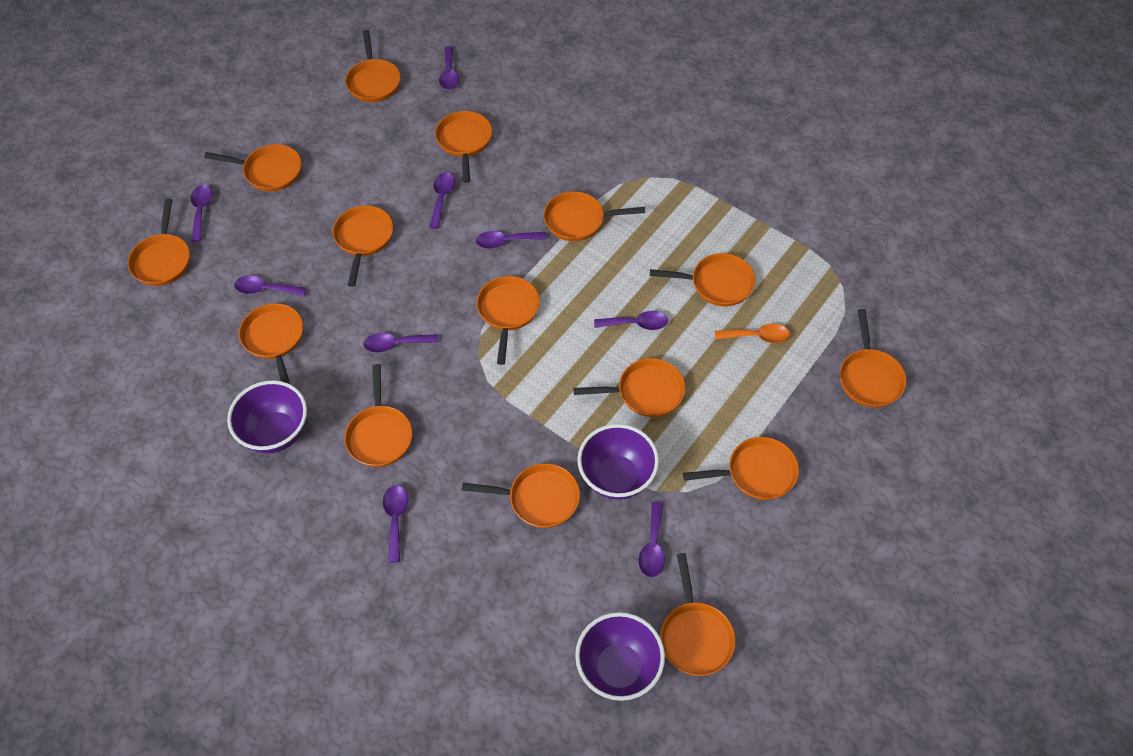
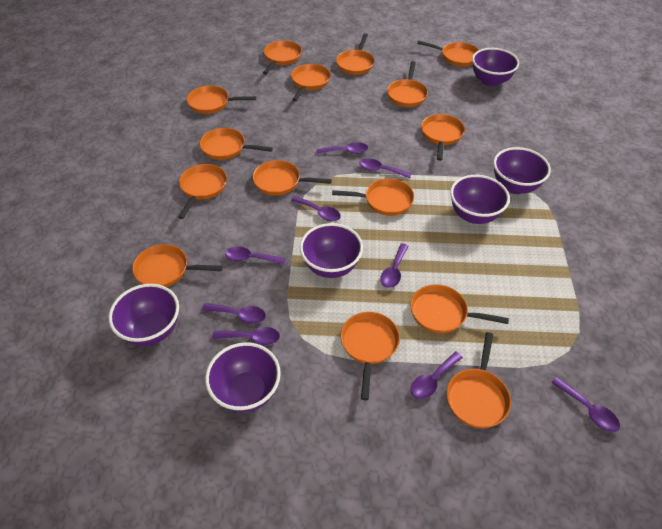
orange spoon: [715,324,790,343] = 1 -> none = 0
purple bowl: [227,380,307,453] [575,612,665,701] [577,424,659,500] = 3 -> [109,284,179,346] [205,342,281,413] [300,223,363,278] [450,175,510,224] [472,48,519,87] [493,147,551,194] = 6

